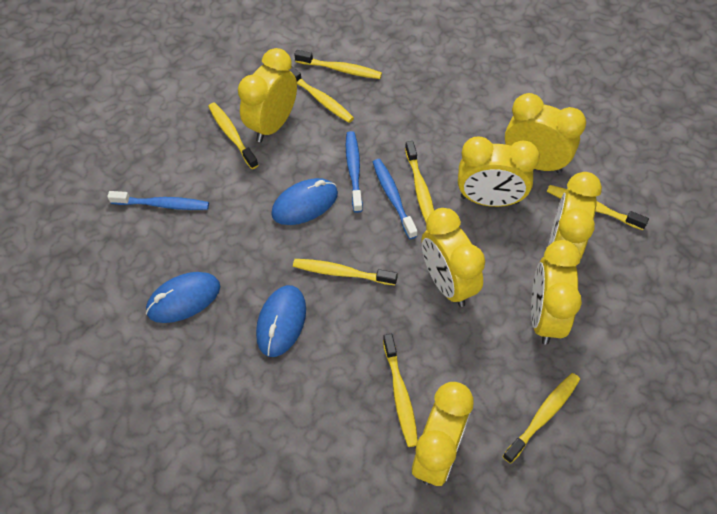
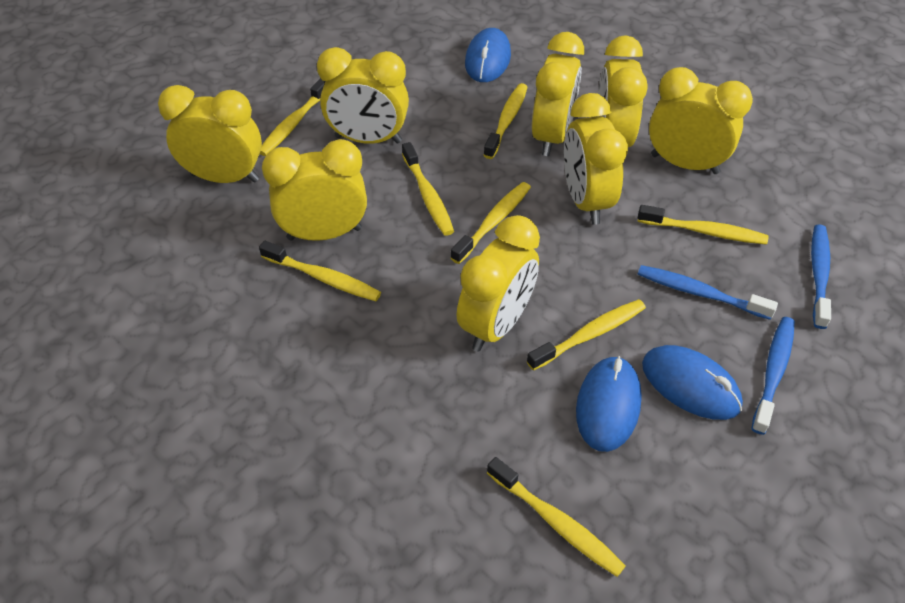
yellow clock: [238,48,297,142] [412,382,474,486] [422,208,485,307] [458,137,540,207] [505,93,586,173] [531,240,582,345] [548,172,602,260] = 7 -> [158,85,262,183] [262,139,367,241] [317,47,409,144] [457,215,540,351] [532,32,584,156] [564,93,628,225] [596,35,648,147] [649,67,753,174] = 8

